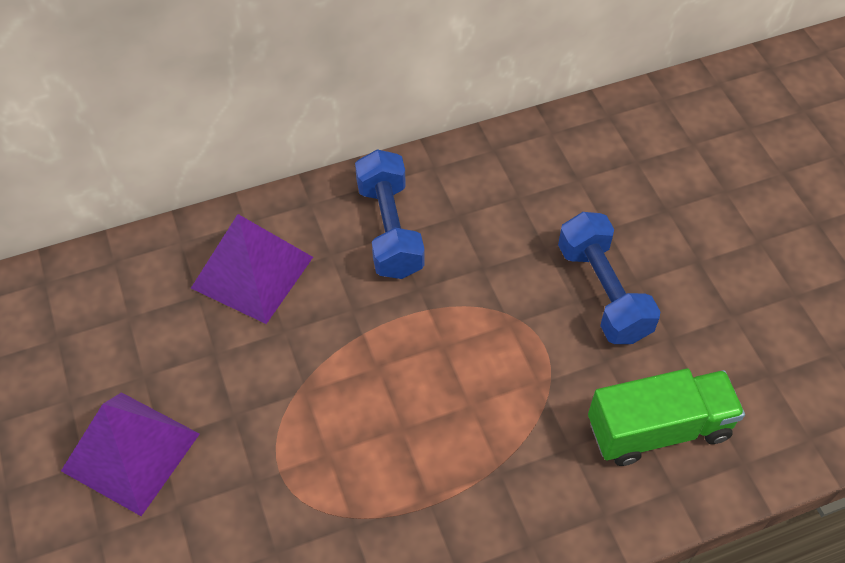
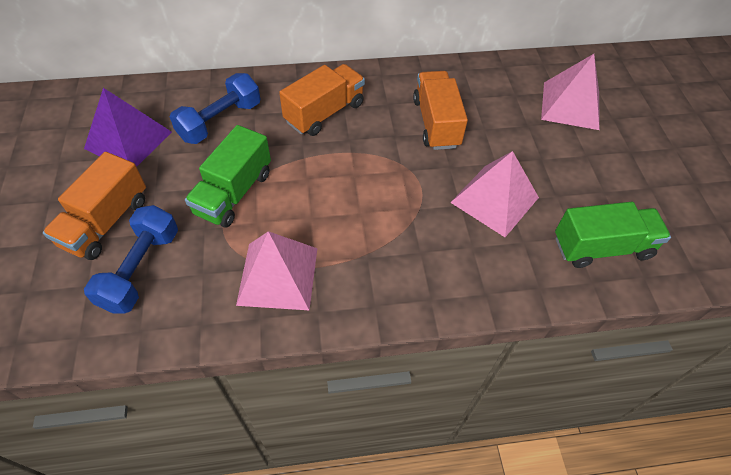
green truck: [588,369,745,466] = 1 -> [185,125,271,228] [555,202,671,268] = 2
orange truck: none = 0 -> [43,152,146,260] [279,64,365,136] [413,71,468,150] = 3
pink pyramid: none = 0 -> [236,231,317,310] [450,151,539,237] [541,54,599,130] = 3
purple pyramid: [61,392,200,516] [191,214,313,324] = 2 -> [84,88,172,167] = 1

